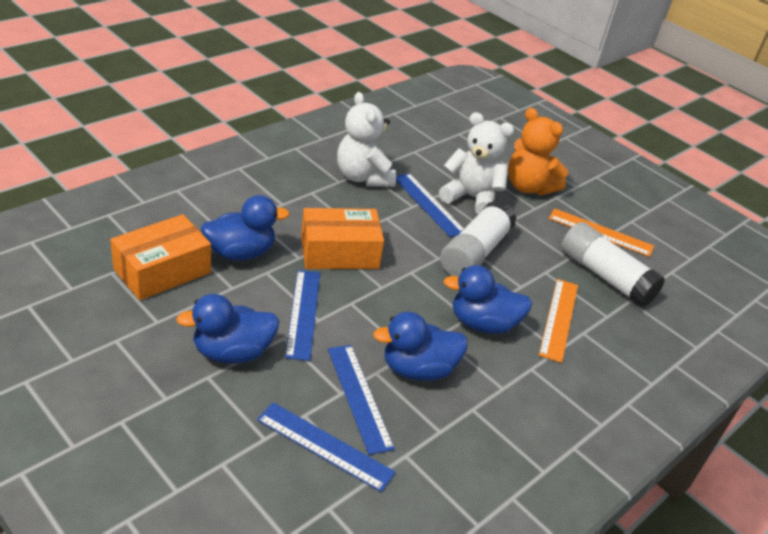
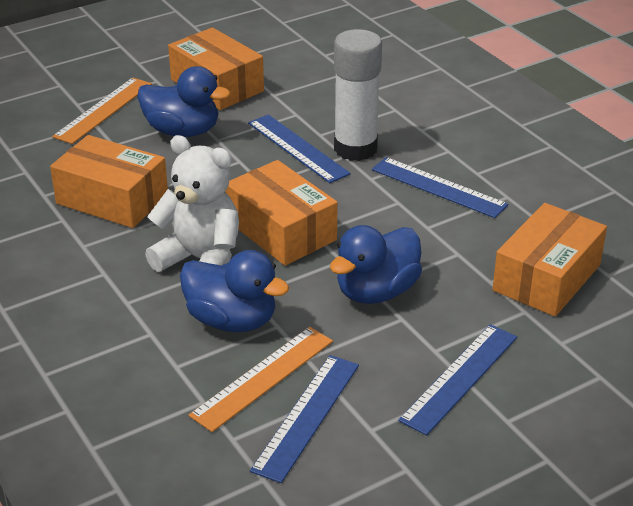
blue duck: [176,294,279,363] [201,195,290,260] [373,312,468,381] [444,265,532,334] = 4 -> [137,66,230,137] [180,250,289,332] [330,225,422,304] = 3
orange box: [110,214,211,300] [301,208,384,269] = 2 -> [50,135,168,228] [168,27,264,110] [226,160,338,266] [493,203,607,317] = 4
orange teddy bear: [508,108,568,195] = 1 -> none = 0
white glue stick: [440,200,517,277] [561,222,665,307] = 2 -> [334,29,382,161] = 1
white teddy bear: [337,92,396,187] [439,112,514,214] = 2 -> [145,135,239,272] = 1

